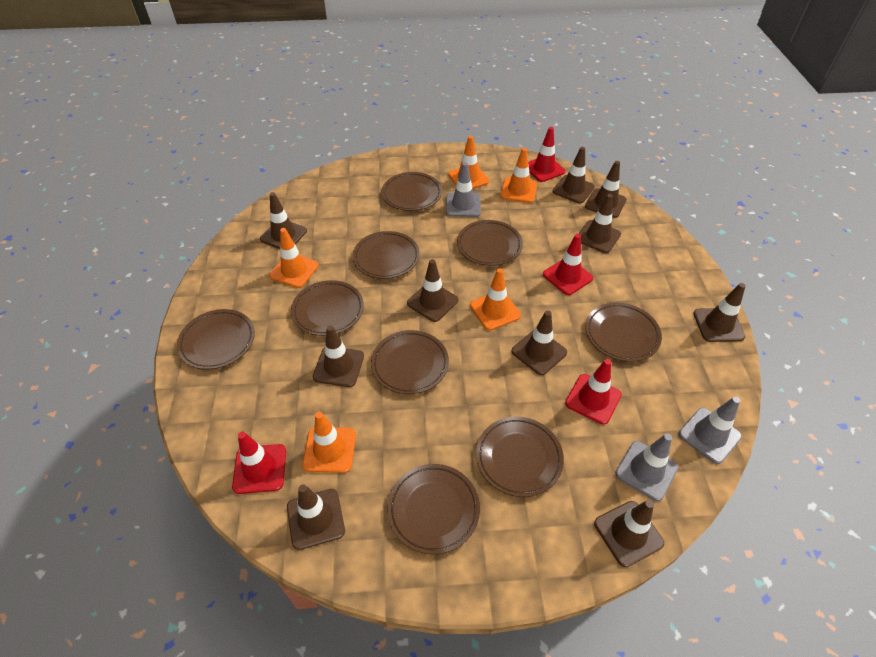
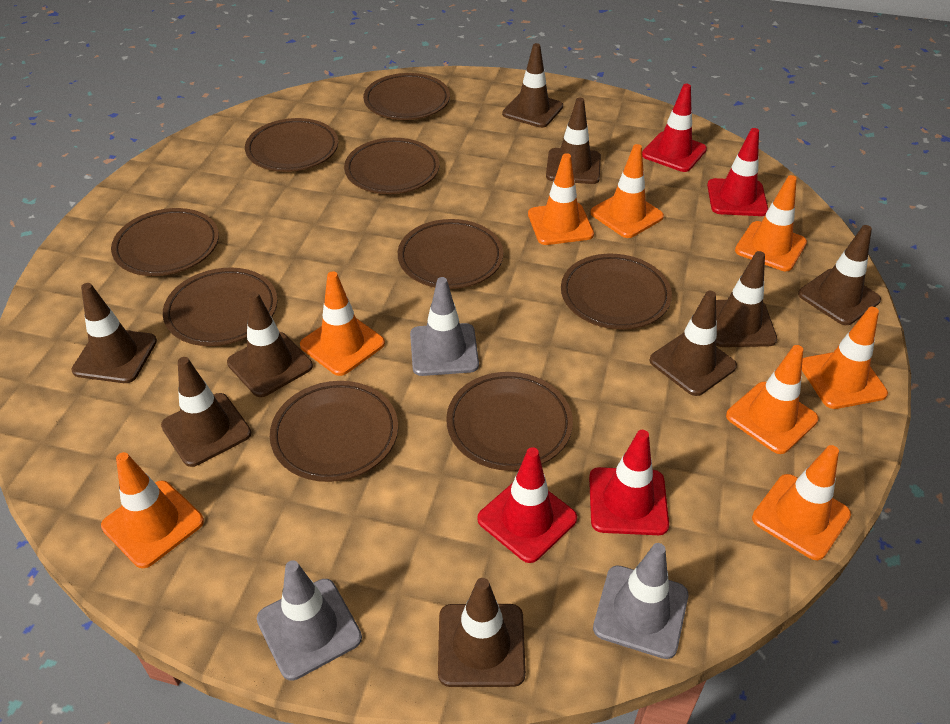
brown traffic cone: [260,192,307,249] [287,484,345,550] [313,325,364,387] [407,259,458,322] [511,310,567,375] [552,147,595,203] [578,194,621,253] [585,161,627,218] [594,500,664,567] [694,283,746,342] = 10 -> [71,283,157,383] [161,357,251,467] [227,291,313,397] [438,578,526,687] [502,43,563,128] [546,98,601,184] [649,291,737,396] [716,251,777,347] [798,225,881,325] = 9
orange traffic cone: [269,228,319,288] [302,412,356,473] [448,136,489,189] [470,268,521,331] [500,148,537,203] = 5 -> [101,452,204,568] [300,271,385,376] [528,153,594,245] [590,144,664,238] [726,345,819,454] [735,175,807,271] [752,445,851,560] [802,307,888,409] = 8

